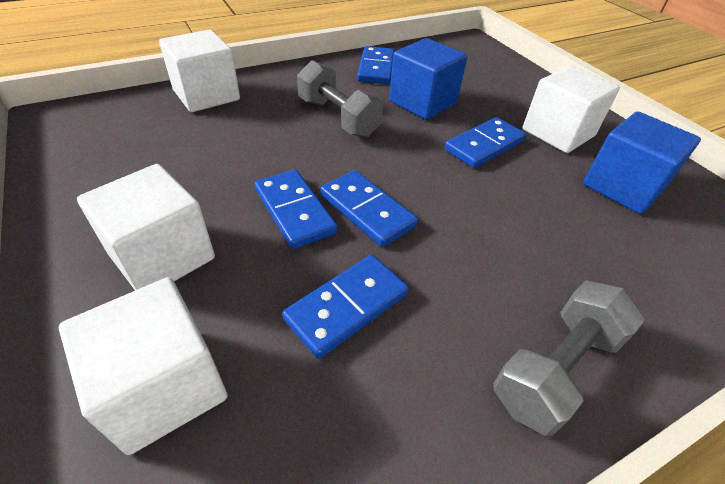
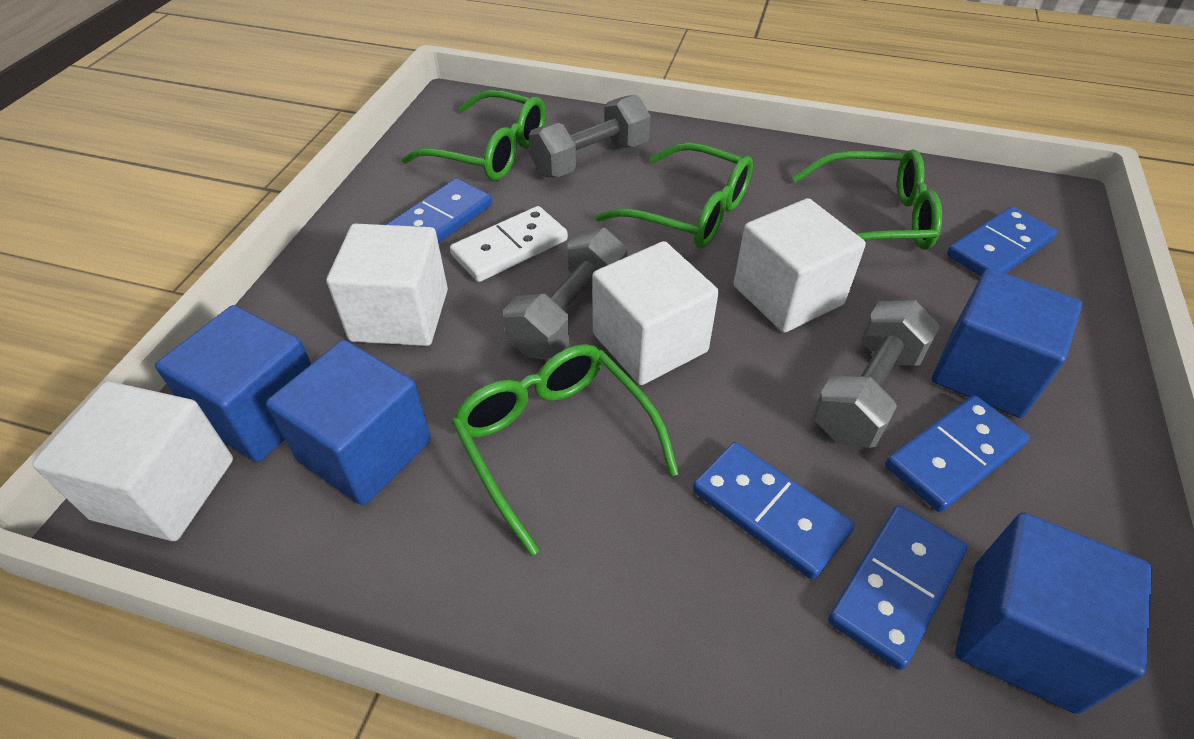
blue cube: [389,38,467,120] [583,111,701,214] = 2 -> [155,305,311,462] [266,340,431,506] [932,268,1083,418] [955,512,1152,714] = 4
green glasses: none = 0 -> [401,90,546,181] [452,344,679,556] [595,142,753,248] [792,149,942,250] = 4
grey dumbbell: [297,60,383,138] [493,280,645,436] = 2 -> [503,228,628,359] [529,95,651,177] [812,300,940,448] = 3
white domino: none = 0 -> [450,206,568,282] = 1

